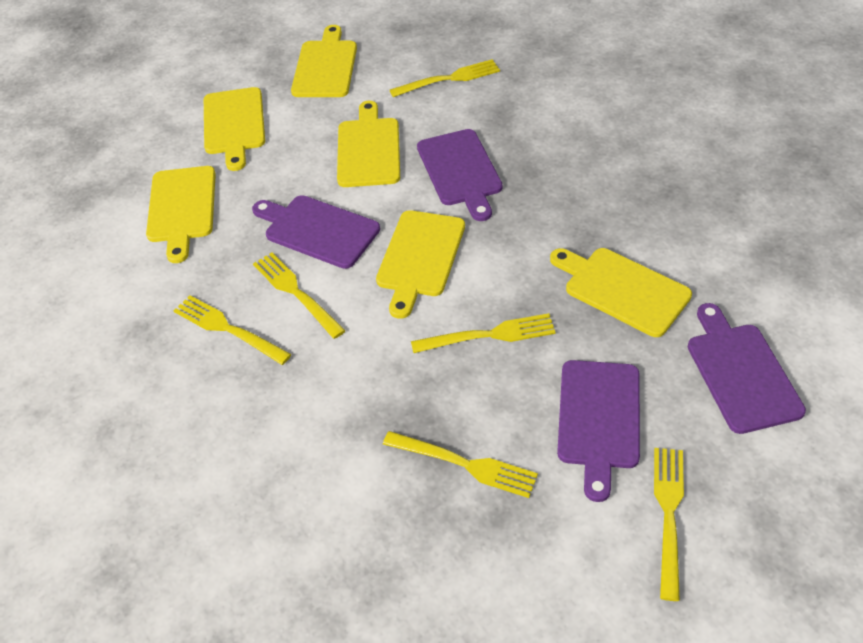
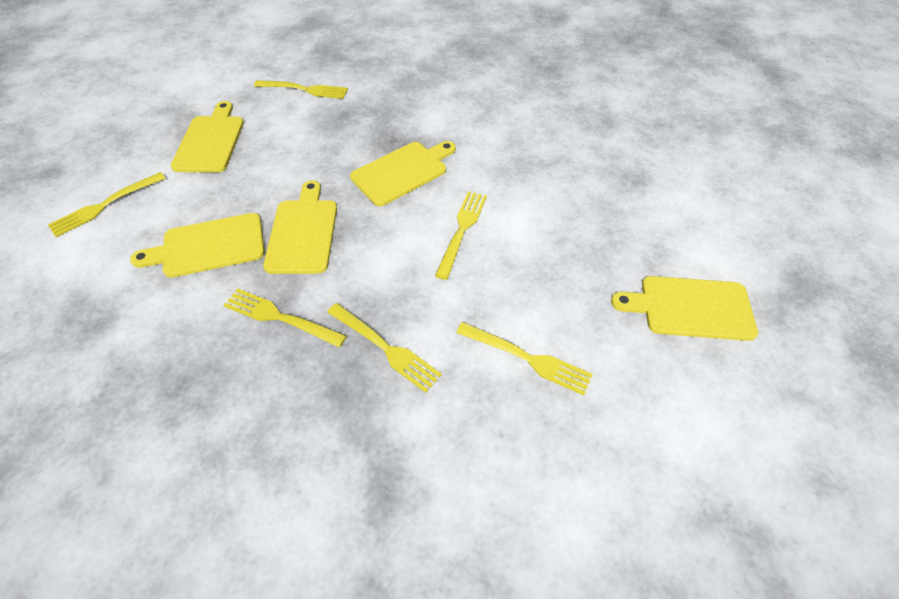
purple cutting board: [252,195,380,269] [417,129,502,221] [557,360,640,502] [688,303,806,434] = 4 -> none = 0
yellow cutting board: [146,166,216,263] [204,87,265,171] [291,25,357,97] [337,101,400,187] [376,210,465,319] [550,248,692,337] = 6 -> [130,213,264,278] [170,101,244,173] [263,180,337,274] [350,141,456,206] [611,276,758,341] = 5

